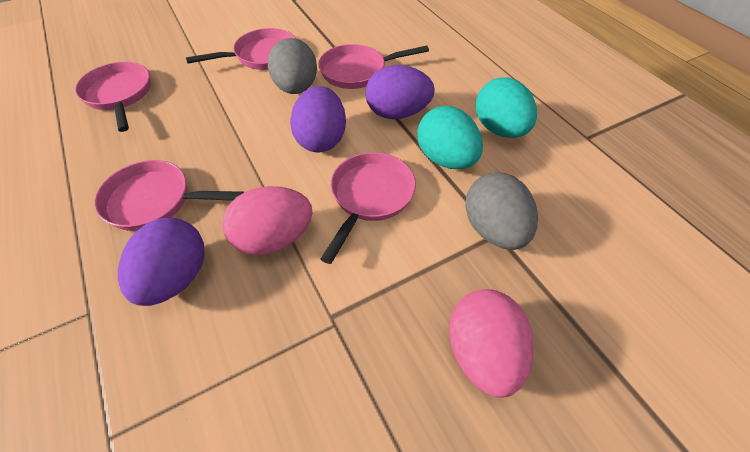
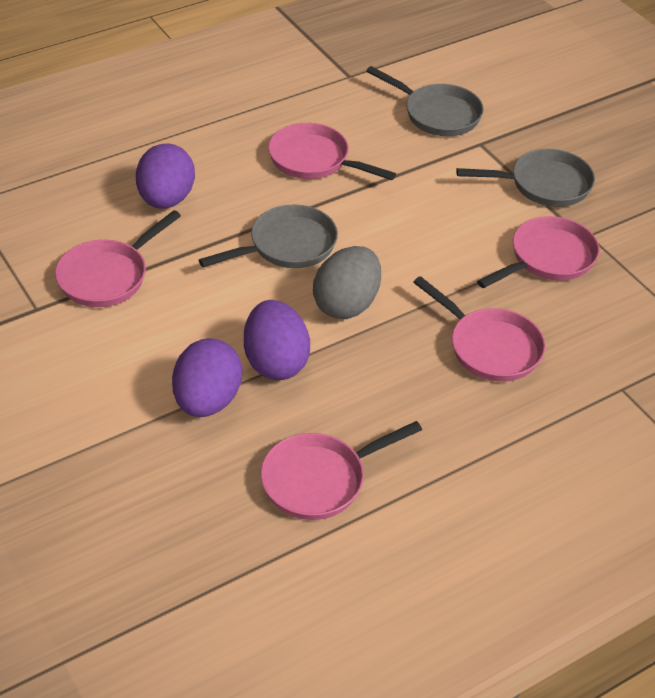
grey egg: [268,38,317,94] [465,172,538,250] = 2 -> [313,246,381,319] = 1
grey pan: none = 0 -> [199,204,338,268] [366,66,484,136] [456,149,595,207] = 3
pink egg: [222,186,313,255] [449,289,533,398] = 2 -> none = 0
turquoise egg: [417,106,483,169] [476,77,537,138] = 2 -> none = 0

